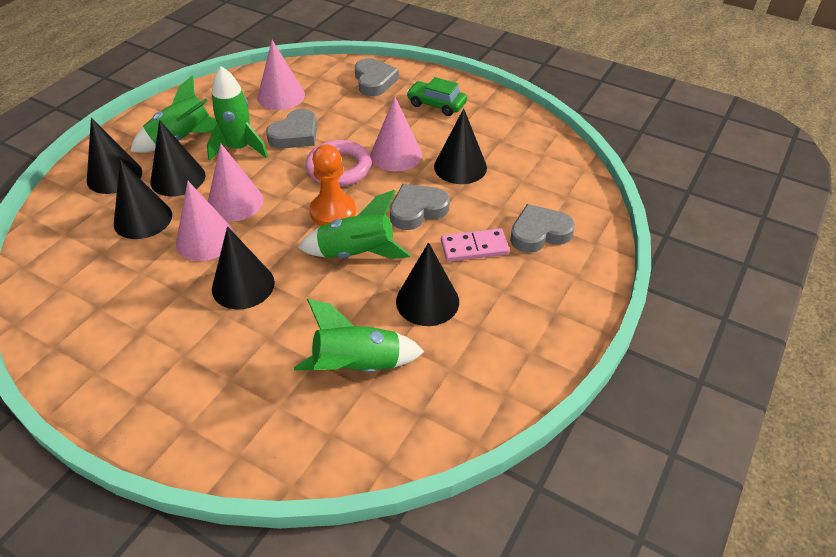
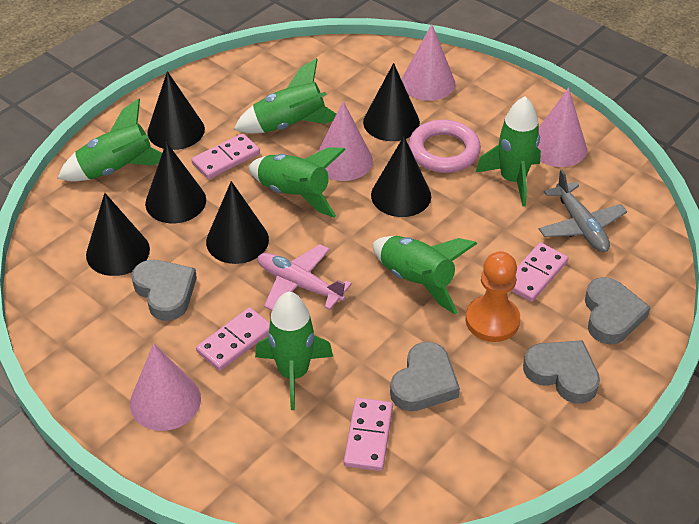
green car: [406,77,467,116] = 1 -> none = 0
green rocket: [130,75,217,153] [207,66,268,161] [294,299,424,372] [298,190,411,259] = 4 -> [57,99,162,181] [233,58,336,133] [248,147,346,218] [255,292,333,410] [373,236,477,314] [475,96,541,207] = 6
grey plane: none = 0 -> [539,170,627,252] = 1
pink domino: [441,228,510,262] = 1 -> [191,133,260,179] [196,307,270,371] [344,398,393,471] [511,242,568,302] = 4
pink plane: none = 0 -> [258,244,352,311] = 1

